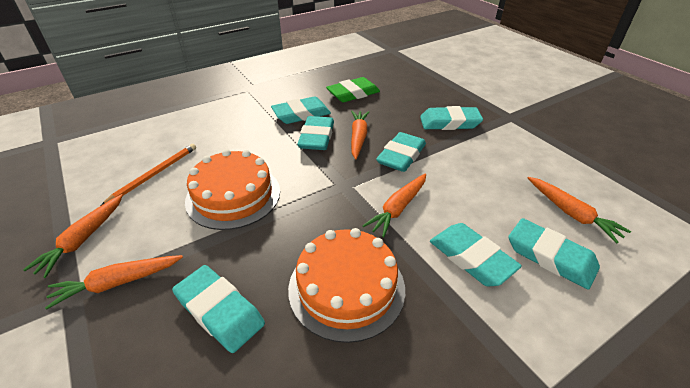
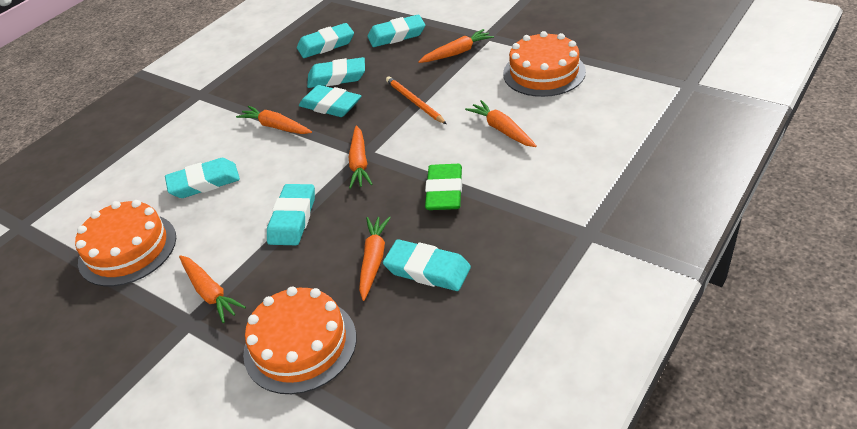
orange cake: [185,149,280,230] [288,228,405,343] = 2 -> [75,200,176,286] [243,287,356,394] [503,31,586,97] = 3
orange carrot: [23,194,123,278] [45,255,183,310] [351,111,369,159] [362,173,426,237] [528,177,631,243] = 5 -> [179,255,246,323] [236,106,312,134] [349,125,373,189] [359,216,391,301] [418,29,494,63] [465,100,537,147] = 6

